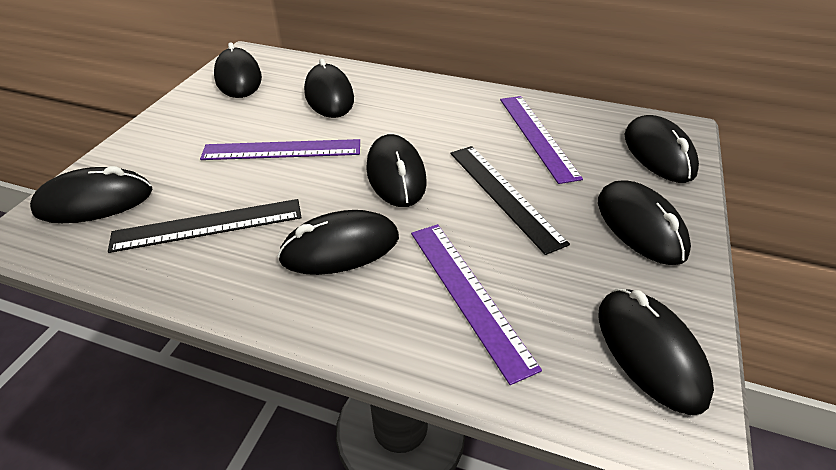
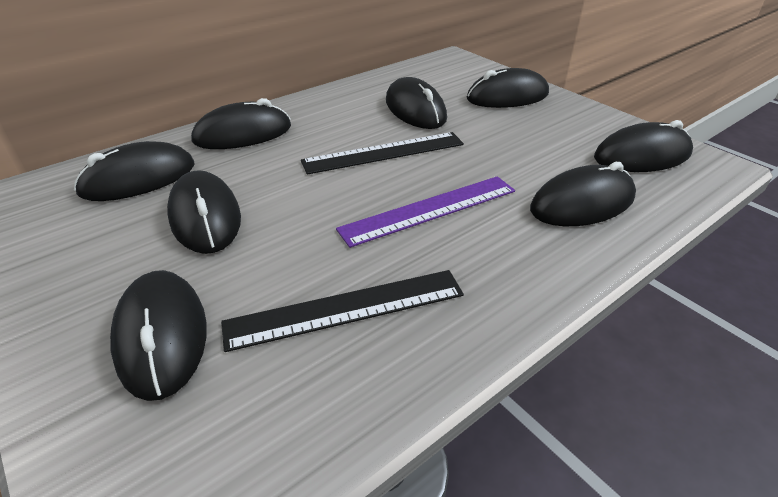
purple ruler: [200,139,360,160] [411,224,542,385] [500,96,583,184] = 3 -> [336,176,515,248] = 1

